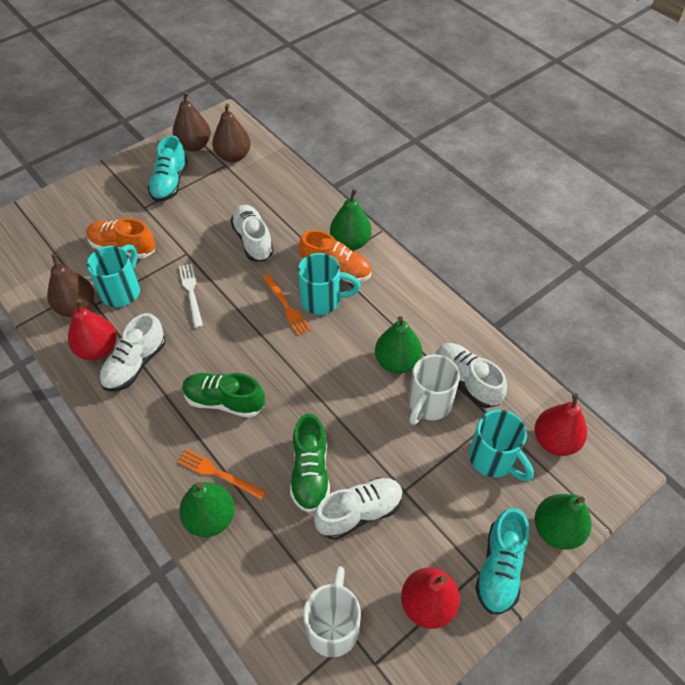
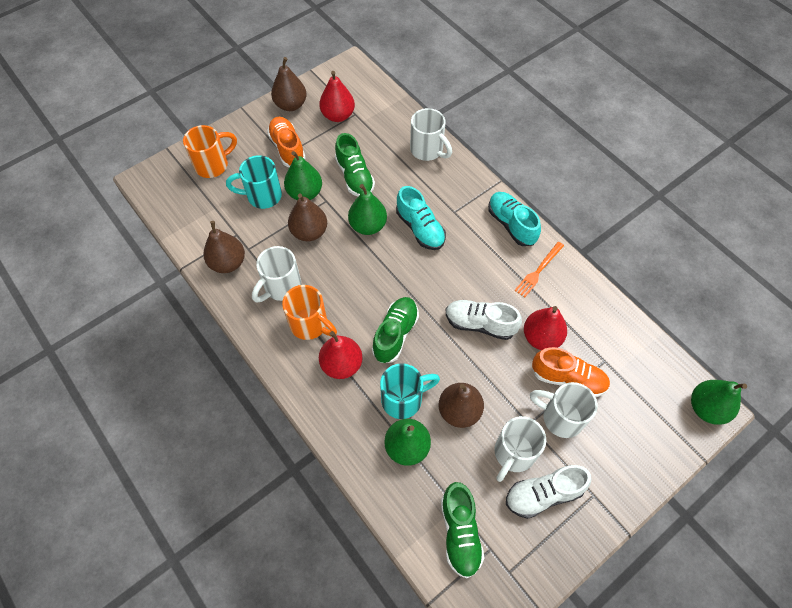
brown pear: [47,254,95,317] [172,91,211,152] [212,103,251,162] = 3 -> [203,221,245,273] [271,57,307,111] [288,193,327,241] [439,383,484,428] = 4
green shoe: [182,373,265,418] [290,414,330,513] = 2 -> [335,133,375,197] [372,297,419,363] [441,482,484,578] = 3
orange fork: [178,449,266,500] [263,274,311,336] = 2 -> [514,242,564,297] = 1
orange mug: none = 0 -> [183,125,237,178] [282,285,337,340] = 2
turquoise mug: [87,244,140,307] [298,253,360,315] [469,410,534,481] = 3 -> [226,155,282,209] [380,363,440,419] = 2
white fork: [179,264,203,328] = 1 -> none = 0
white mug: [303,566,361,657] [409,354,460,425] = 2 -> [252,246,301,302] [410,108,452,161] [494,416,546,482] [530,382,598,438] = 4
white shoe: [99,313,166,391] [230,205,274,261] [314,477,403,540] [436,343,507,408] = 4 -> [446,300,522,340] [506,465,592,519] = 2

